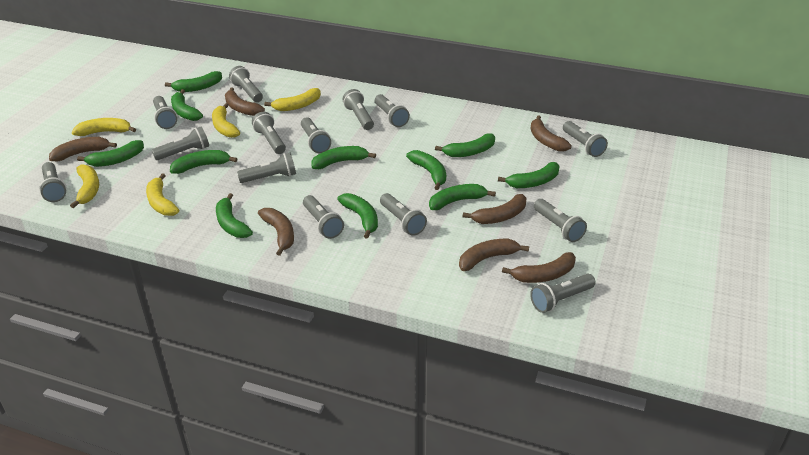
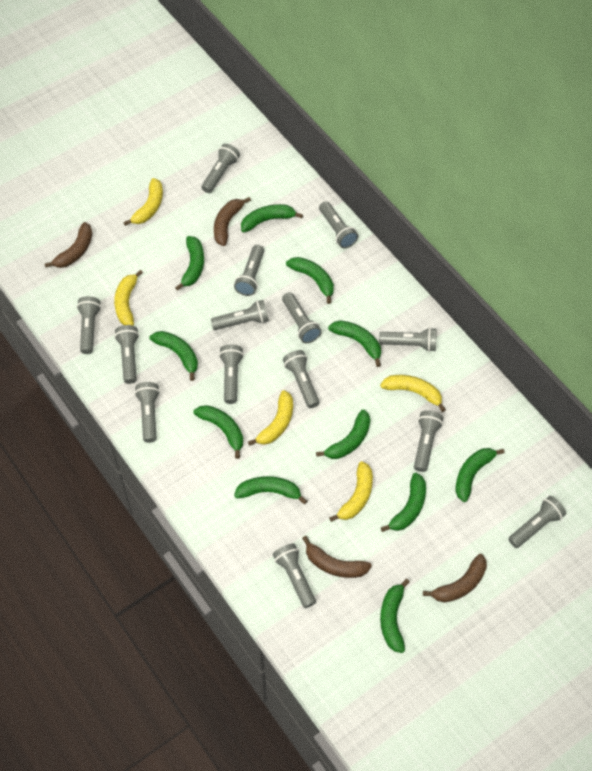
brown banana: [49,137,117,161] [225,87,265,116] [258,208,294,256] [459,239,529,271] [462,194,526,224] [502,252,576,283] [531,115,572,152] = 7 -> [45,222,92,268] [214,197,251,246] [302,536,372,578] [423,554,487,603] = 4

